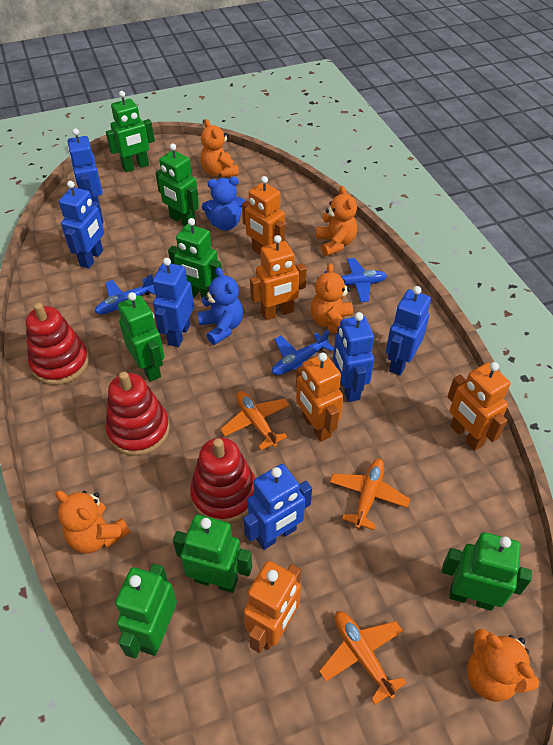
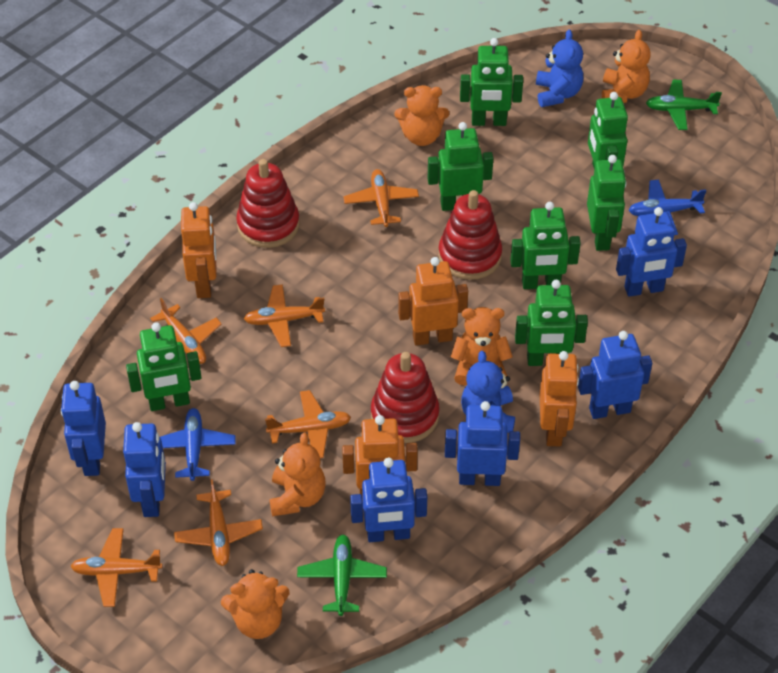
blue plane: [95,274,155,314] [272,329,334,375] [324,258,387,302] = 3 -> [160,408,235,481] [628,179,706,235] = 2
green plane: none = 0 -> [297,535,387,616] [646,80,722,130] = 2
orange plane: [220,391,290,450] [319,611,406,705] [330,459,410,530] = 3 -> [71,528,162,607] [150,298,222,364] [174,479,263,566] [244,284,325,347] [265,390,351,458] [343,169,419,227] = 6
orange robot: [242,176,285,254] [243,561,301,653] [250,235,307,321] [296,353,343,442] [447,362,510,451] = 5 -> [181,202,217,298] [342,415,418,500] [398,257,468,346] [540,351,579,446] = 4

